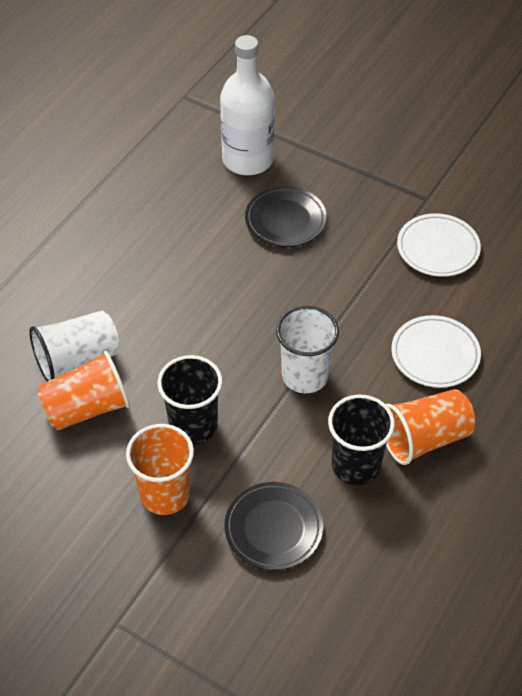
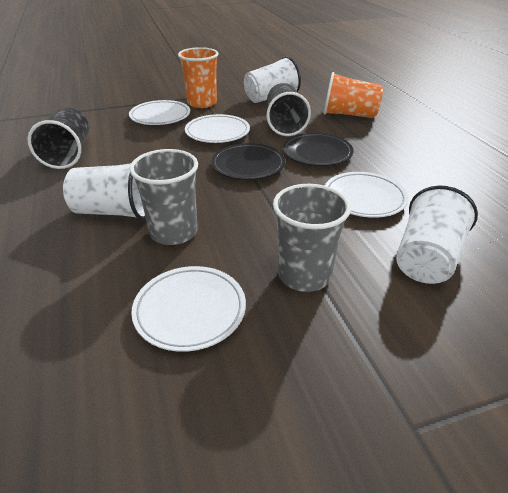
grey cup: none = 0 -> [129,149,198,245] [273,184,351,292] = 2
orange cup: [37,351,130,431] [126,424,194,515] [386,389,475,465] = 3 -> [178,47,218,108] [324,72,383,118] = 2
white bottle: [220,35,275,175] = 1 -> none = 0
white cup: [29,311,120,382] [276,306,339,393] = 2 -> [63,163,146,220] [244,56,301,103] [396,186,478,284] = 3
white plate: [391,315,481,388] [397,213,481,277] = 2 -> [129,100,190,125] [131,266,246,352] [185,114,250,143] [325,172,408,218] = 4

